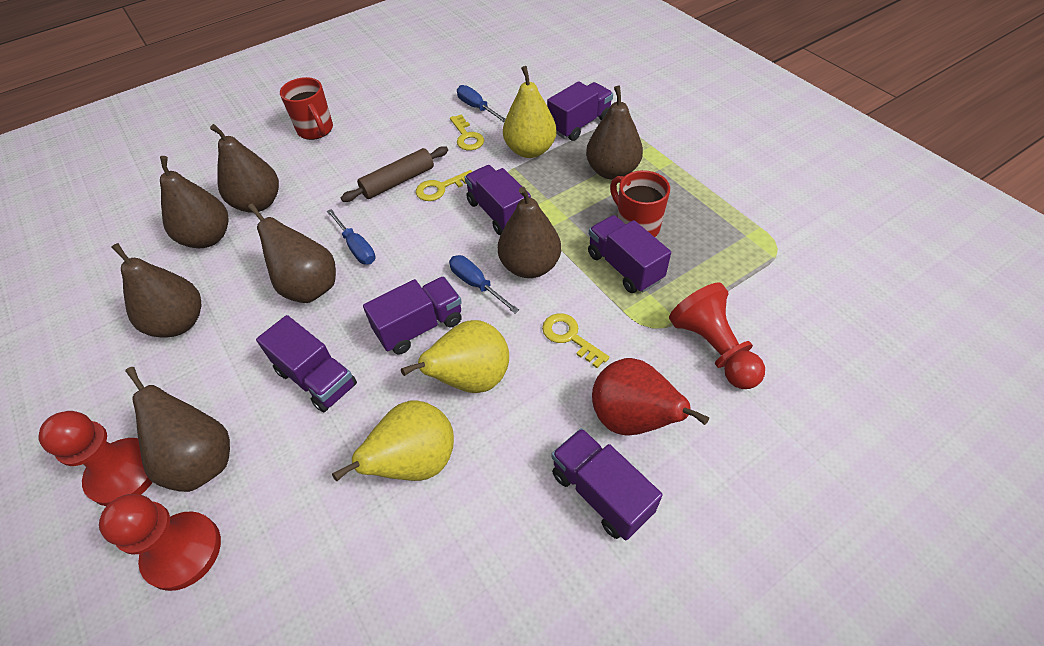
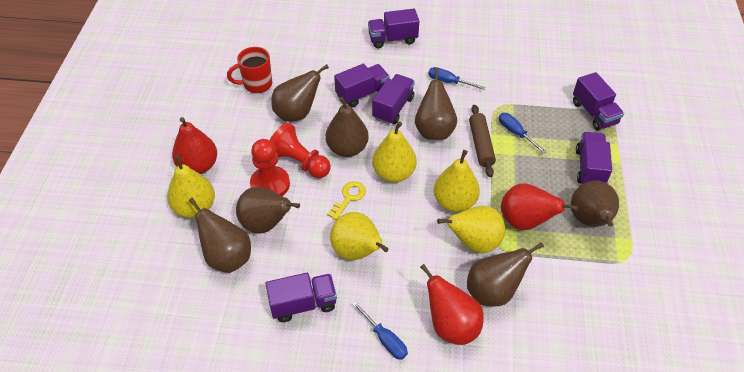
red mug: [280,77,333,140] [610,170,670,237] = 2 -> [227,47,272,93] = 1
red pawn: [39,411,153,506] [99,494,221,591] [669,282,765,389] = 3 -> [250,139,290,196] [270,122,331,178] = 2
red pear: [592,358,709,436] = 1 -> [172,117,217,174] [420,264,484,345] [501,183,578,230] = 3
yellow key: [416,170,472,201] [450,114,484,150] [542,313,609,368] = 3 -> [327,181,366,220] = 1
yellow pear: [332,400,454,481] [401,320,509,393] [503,66,556,158] = 3 -> [167,155,215,218] [330,212,389,260] [372,122,416,183] [434,150,480,212] [437,206,505,254] = 5

